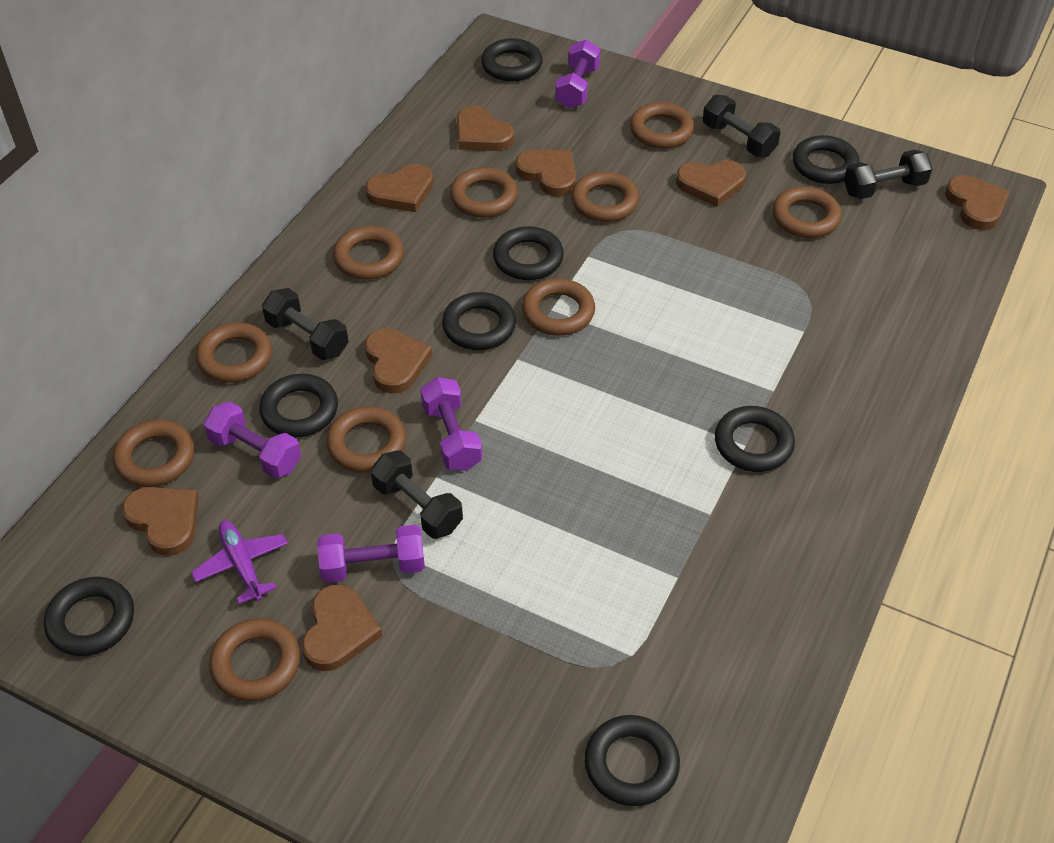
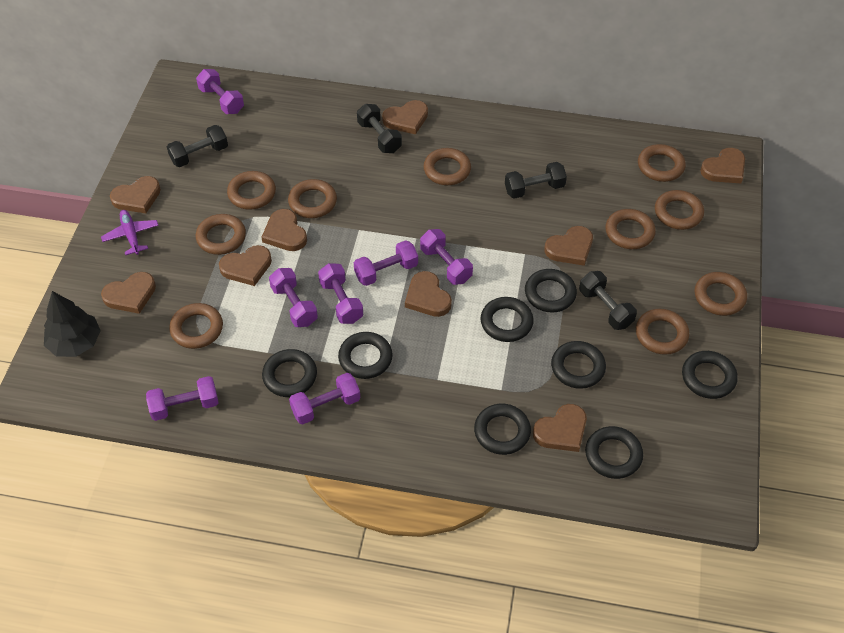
black tree: none = 0 -> [44,291,101,357] = 1
brown heart: [122,487,199,556] [302,584,382,671] [365,164,433,212] [365,328,432,394] [457,106,514,151] [515,149,576,197] [676,160,746,207] [945,175,1010,230] = 8 -> [101,272,156,314] [110,176,161,213] [219,245,272,286] [261,209,307,251] [382,100,428,134] [405,271,452,317] [533,404,587,452] [544,226,593,266] [700,148,745,183] = 9
purple dumbbell: [203,402,301,478] [317,525,425,583] [420,377,482,471] [555,39,600,108] = 4 -> [146,376,219,421] [196,69,244,114] [269,268,318,327] [289,373,360,424] [318,263,363,324] [354,240,418,286] [420,229,473,285] = 7

